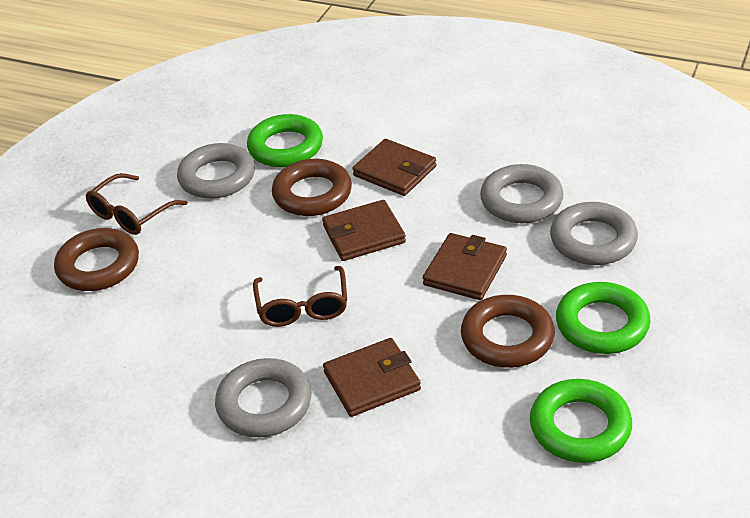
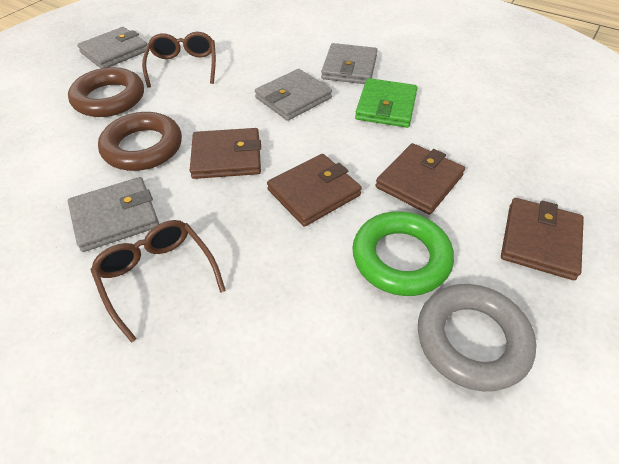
brown ring: [54,228,139,291] [272,159,352,216] [461,295,555,368] = 3 -> [68,67,144,117] [98,112,182,171] = 2
green ring: [247,114,323,167] [530,379,632,463] [556,282,651,354] = 3 -> [352,211,454,296] = 1
green wallet: none = 0 -> [355,78,418,128] = 1
grey ring: [177,143,255,199] [215,358,312,437] [480,164,563,223] [550,202,638,265] = 4 -> [418,284,536,391] = 1
grey wallet: none = 0 -> [68,177,159,252] [77,27,147,69] [255,69,332,121] [321,43,377,84] = 4

